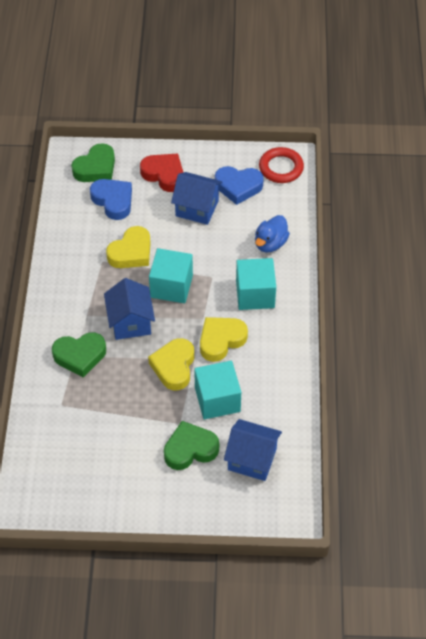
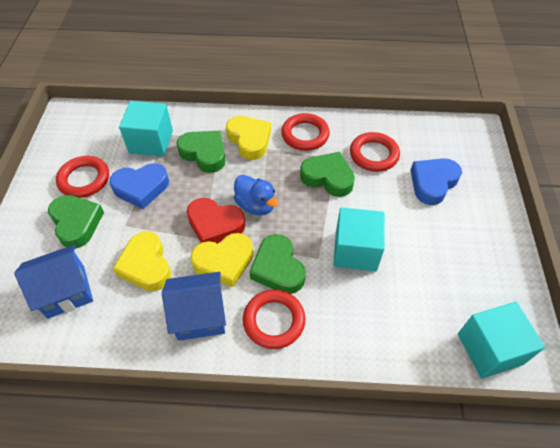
blue house: [104,278,155,340] [171,172,222,225] [224,419,282,481] = 3 -> [14,245,93,319] [162,272,226,341] = 2
green heart: [52,332,106,378] [71,143,115,182] [164,421,219,470] = 3 -> [48,195,104,249] [176,131,225,173] [250,234,306,294] [300,152,355,197] = 4
red ring: [259,147,304,183] = 1 -> [56,156,109,198] [243,289,306,349] [281,113,330,151] [350,132,400,172] = 4

